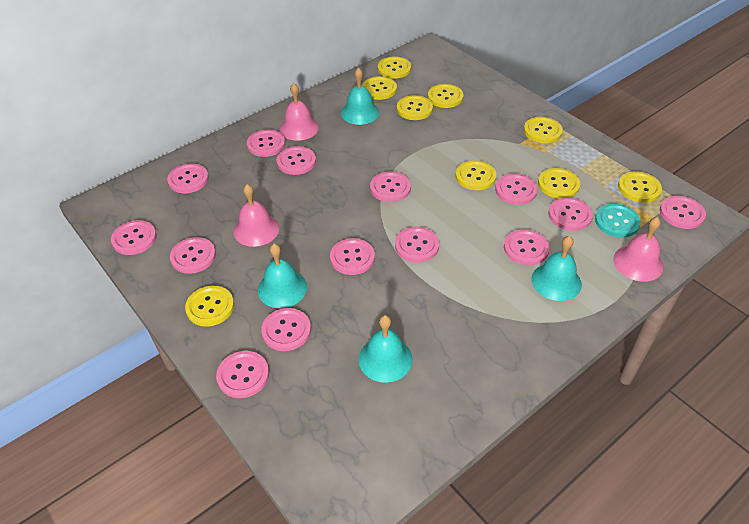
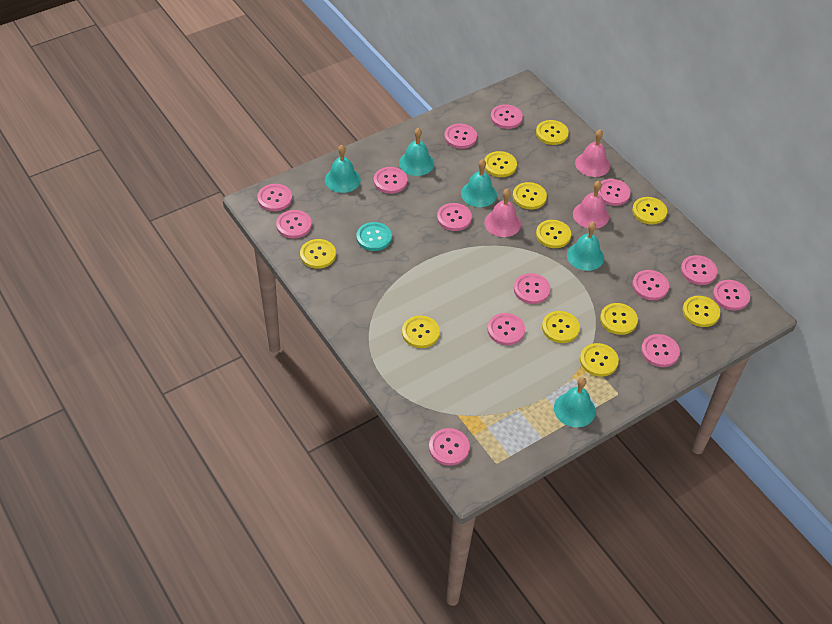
turquoise bell: [258,243,307,308] [341,68,379,125] [359,315,412,383] [531,236,582,301] = 4 -> [325,145,361,193] [399,128,434,176] [461,159,497,207] [554,377,596,428] [567,222,604,271] = 5
yellow button: [185,286,234,327] [362,76,397,100] [378,56,411,79] [397,95,433,120] [428,84,463,108] [456,160,496,190] [524,117,563,143] [538,168,580,199] [618,171,662,203] = 9 -> [300,239,336,269] [402,316,440,348] [484,151,517,177] [513,182,547,210] [536,120,569,145] [536,220,571,248] [542,311,580,343] [580,343,619,377] [600,303,638,335] [632,197,667,225] [682,296,720,327] = 11

